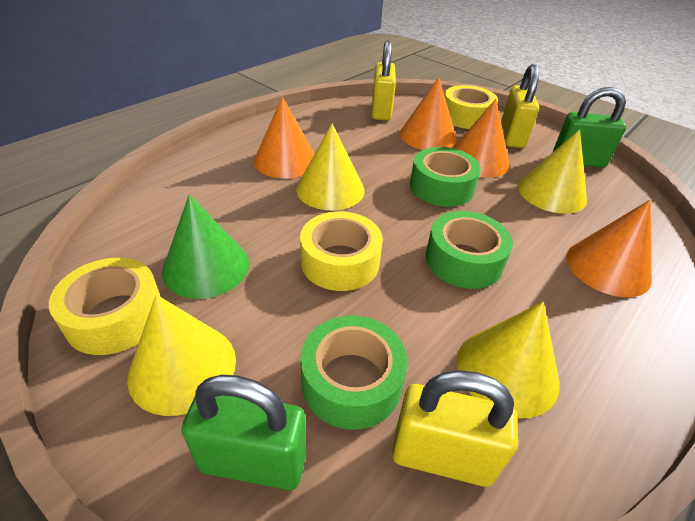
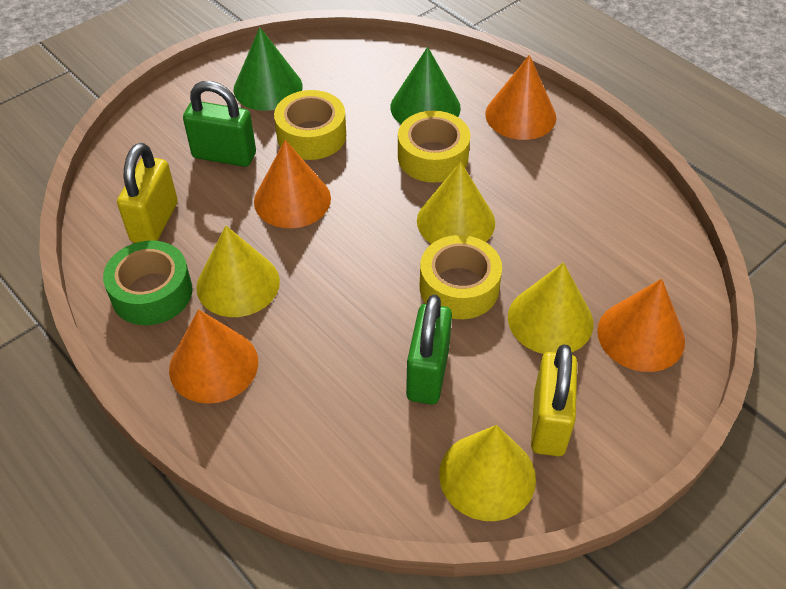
green cone: [162,195,249,299] = 1 -> [234,27,302,111] [390,47,461,124] = 2
green tape: [300,315,408,430] [410,147,481,207] [426,211,513,289] = 3 -> [103,241,193,325] = 1
yellow padlock: [372,40,396,120] [392,370,518,487] [501,64,539,148] = 3 -> [117,143,178,243] [531,344,577,456] = 2

